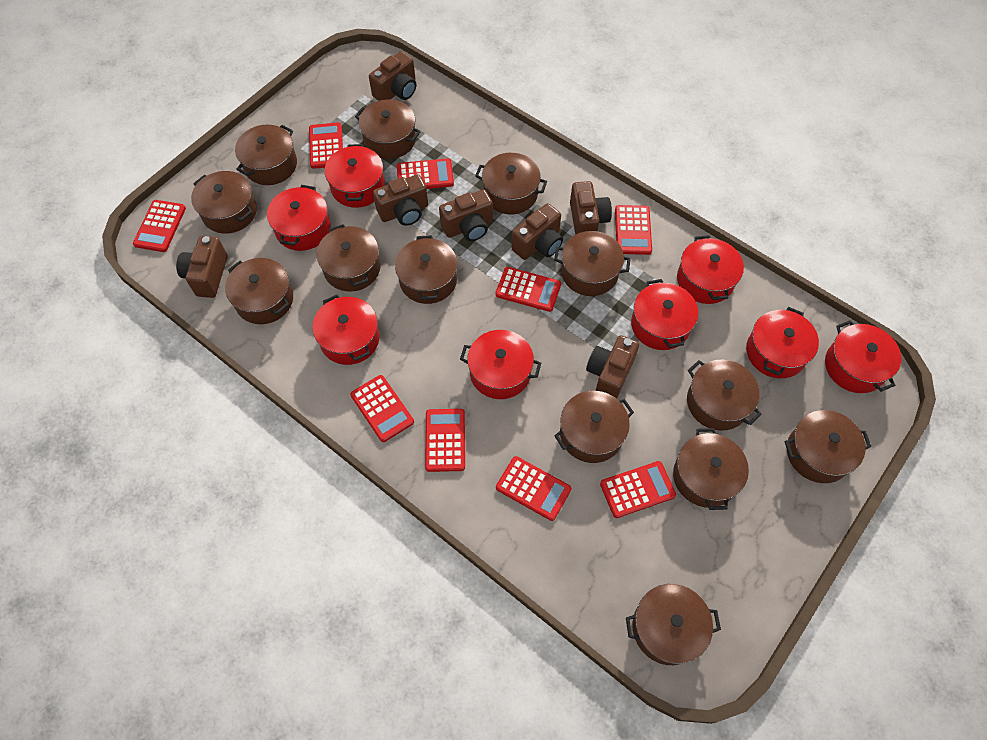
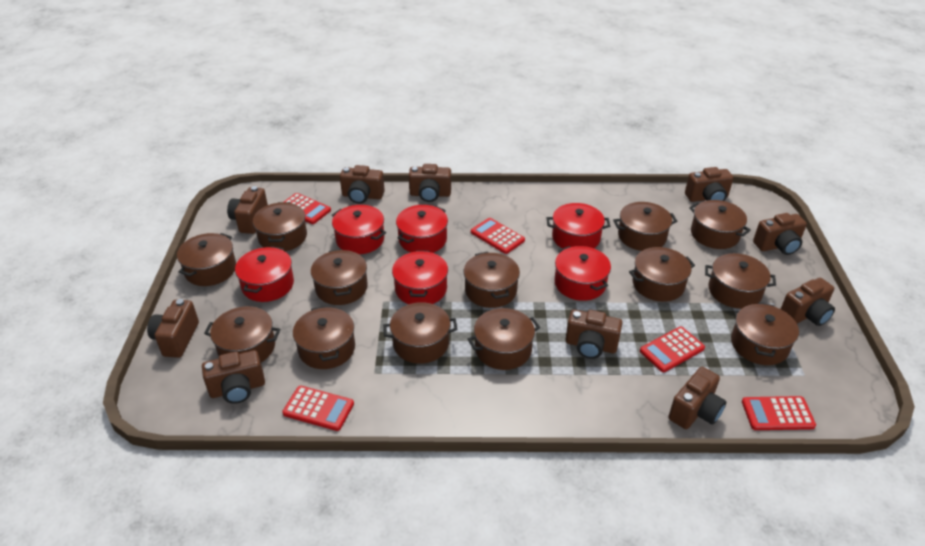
brown camera: [176,236,228,298] [369,51,416,101] [373,174,428,226] [439,190,493,241] [511,203,563,260] [570,181,612,235] [586,335,639,399] = 7 -> [147,299,199,358] [202,350,265,404] [227,186,268,234] [340,165,385,204] [409,164,451,202] [565,309,622,359] [668,367,726,429] [685,167,733,202] [753,213,807,255] [781,278,835,326] = 10
red calculator: [133,200,186,252] [309,122,343,169] [350,375,414,442] [397,158,454,189] [425,409,465,472] [496,267,561,312] [496,456,572,521] [600,461,676,518] [615,205,652,255] = 9 -> [282,386,354,431] [284,193,331,224] [471,218,525,254] [640,327,705,372] [742,396,816,430] = 5
red pot: [267,185,331,251] [312,294,380,365] [325,144,385,208] [460,330,541,399] [631,279,698,350] [677,235,744,304] [746,307,819,378] [825,320,901,393] = 8 -> [235,246,294,302] [332,205,386,254] [392,250,448,304] [396,205,448,253] [547,203,610,249] [554,246,611,301] = 6

